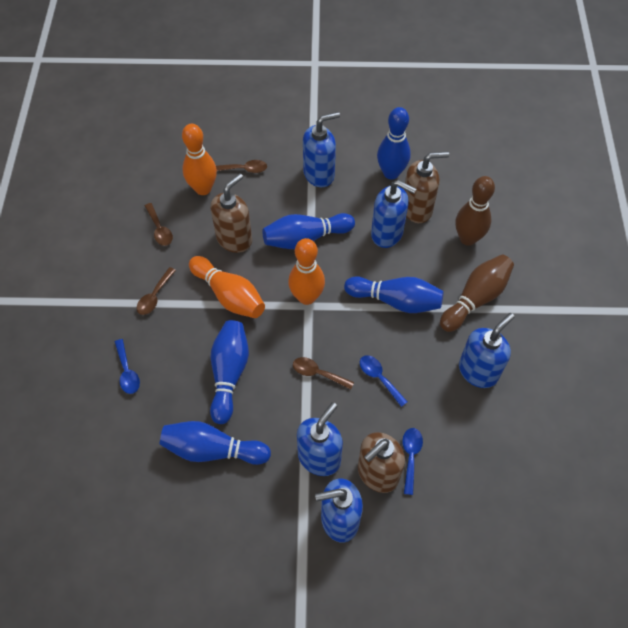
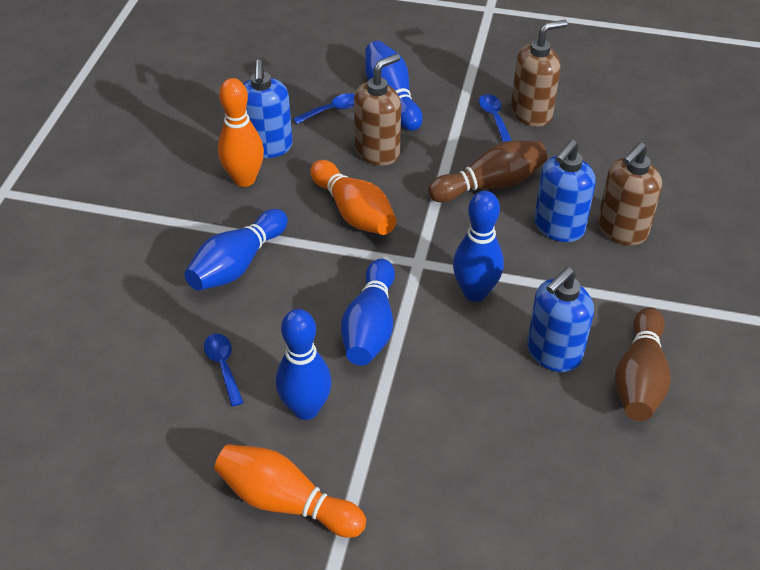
blue soap dispenser: [297,402,343,476] [303,112,340,187] [315,478,363,543] [371,180,417,248] [459,313,515,388] = 5 -> [243,60,293,158] [527,267,594,372] [534,139,596,242] = 3
brown spoon: [137,267,176,315] [145,203,173,246] [216,160,267,173] [293,357,354,389] = 4 -> none = 0

